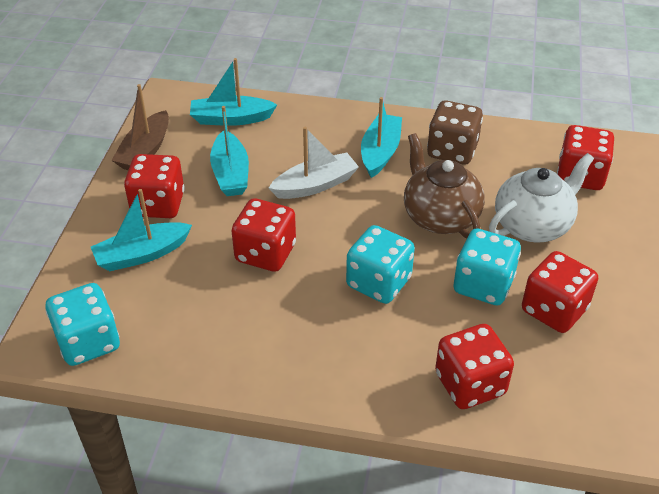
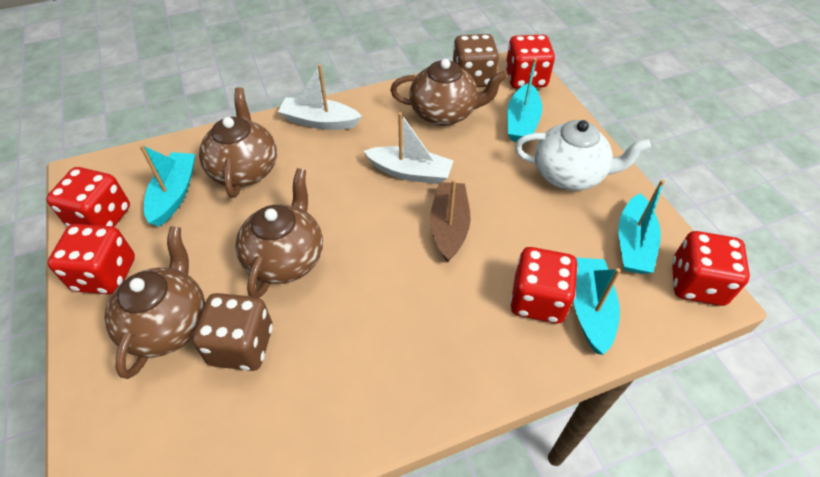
brown dice: [427,100,483,164] = 1 -> [192,293,273,371] [453,34,499,87] = 2
brown teapot: [404,133,485,239] = 1 -> [104,227,205,379] [199,87,277,198] [235,168,323,298] [390,59,507,126] = 4
turquoise dice: [45,283,120,366] [346,225,415,304] [454,228,521,305] = 3 -> none = 0
white boat: [269,127,359,199] = 1 -> [278,64,362,130] [364,112,454,184] = 2

